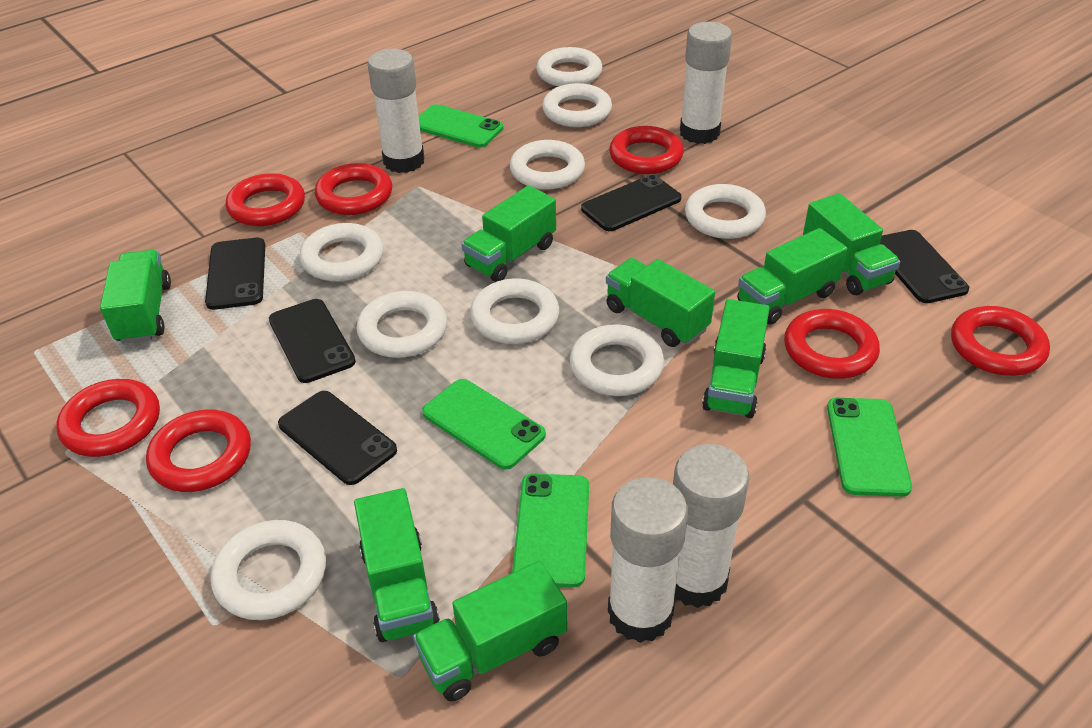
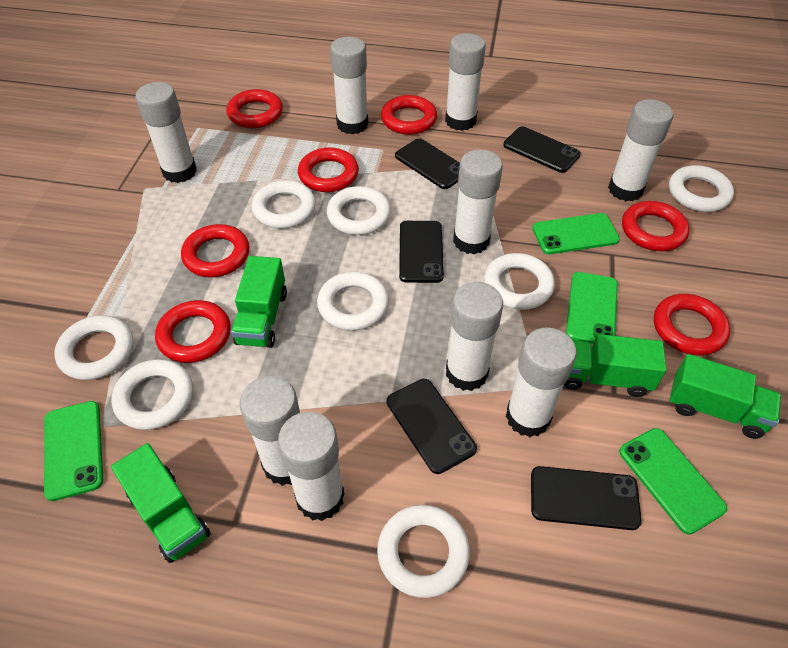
green truck: [100,250,171,344] [354,488,440,642] [413,561,567,701] [461,185,556,282] [606,258,715,347] [702,299,770,418] [737,228,847,325] [803,193,900,295] = 8 -> [111,443,211,563] [231,256,287,348] [564,334,666,397] [669,354,781,439] = 4
white glue stick: [368,49,425,173] [608,477,688,643] [673,444,750,608] [680,22,732,144] = 4 -> [135,82,197,183] [240,376,300,486] [278,412,344,521] [330,37,368,135] [445,33,486,131] [446,282,503,391] [453,149,503,254] [506,327,577,437] [608,99,674,201] = 9
white ring: [211,520,326,620] [300,223,383,282] [356,291,447,358] [470,278,559,344] [510,140,585,190] [536,47,602,87] [542,83,612,127] [570,324,664,396] [685,184,766,239] = 9 -> [54,315,133,380] [112,359,193,430] [252,180,316,229] [317,272,389,331] [327,186,391,235] [377,505,470,598] [484,253,555,310] [669,165,734,212] = 8

